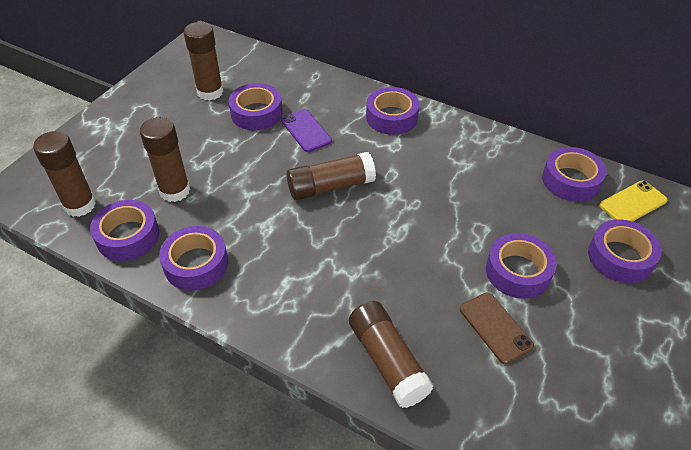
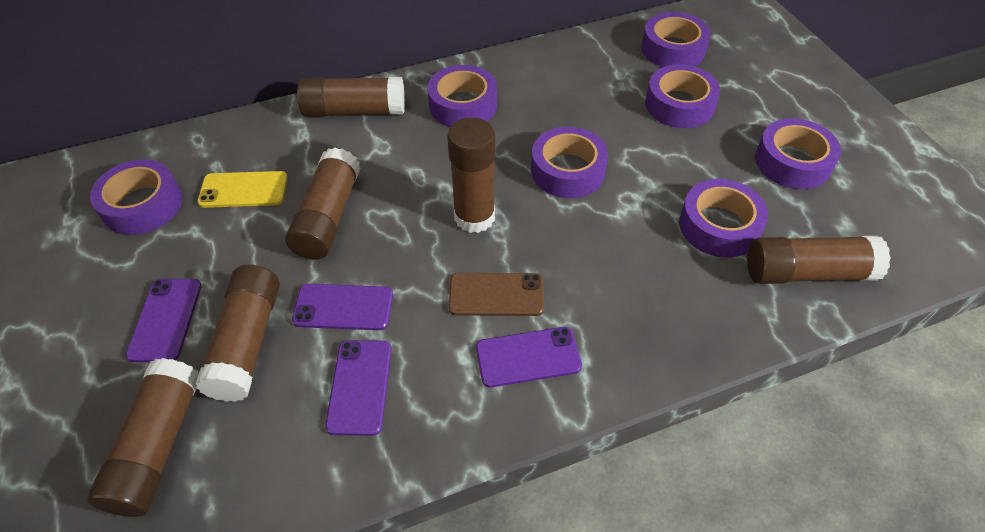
brown glue stick: [33,131,96,217] [140,117,190,202] [184,22,224,101] [287,152,376,200] [349,301,434,408] = 5 -> [87,358,199,517] [196,265,280,402] [286,148,361,260] [297,77,405,117] [447,118,496,233] [747,235,891,284] = 6
purple phone: [281,109,332,152] = 1 -> [126,279,202,362] [292,284,393,330] [325,340,391,436] [476,327,582,387] = 4

